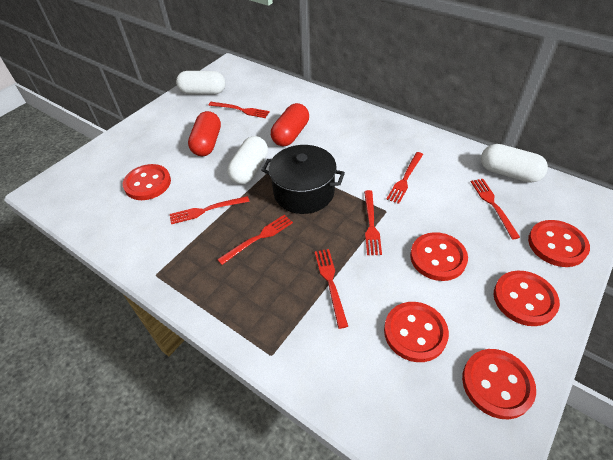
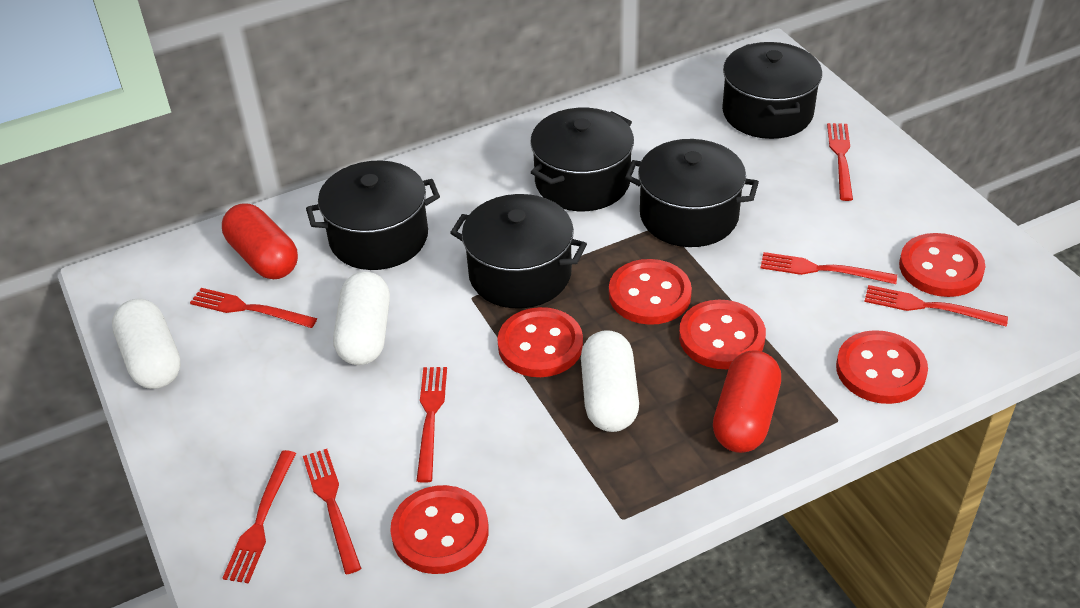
black pot: [261,145,345,214] = 1 -> [306,161,440,270] [450,194,587,309] [530,108,634,211] [625,139,759,247] [722,42,822,139] = 5

